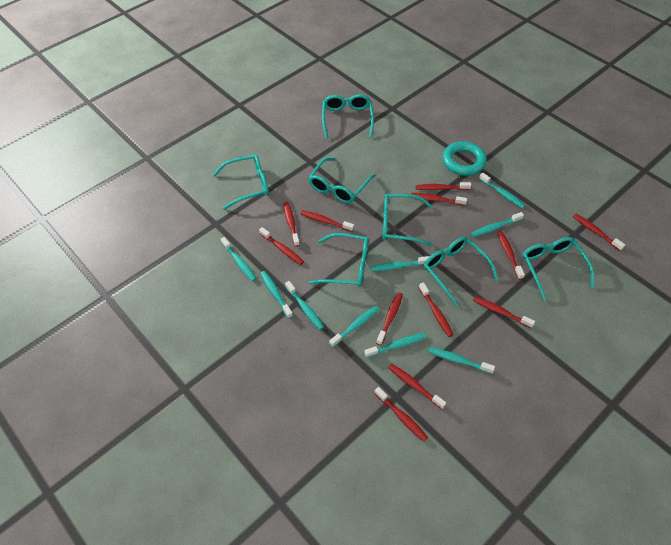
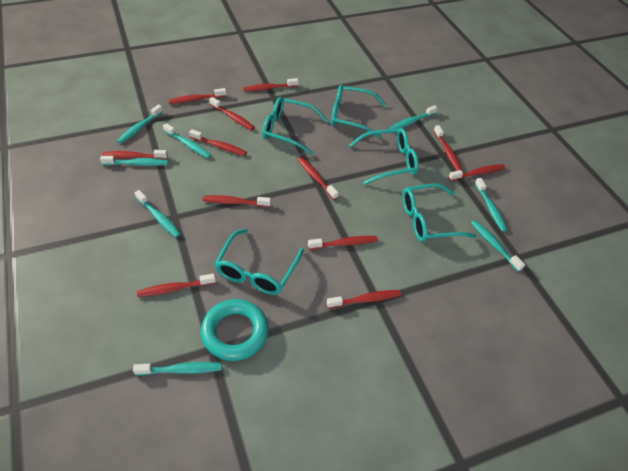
turquoise glasses: [213,154,269,210] [309,157,375,204] [309,233,369,287] [322,94,374,139] [383,194,433,246] [424,236,498,307] [522,237,595,301] = 7 -> [215,229,304,295] [262,97,328,155] [331,85,387,138] [349,128,419,185] [402,184,477,242] = 5
turquoise toothbrush: [221,237,256,281] [260,271,293,319] [285,281,324,330] [329,306,379,347] [364,333,426,358] [370,256,430,271] [428,347,495,374] [471,212,524,237] [479,173,525,209] = 9 -> [100,156,168,166] [117,104,163,144] [133,362,222,376] [135,190,181,237] [163,123,211,158] [390,105,438,129] [471,220,525,272] [475,178,507,232] = 8

